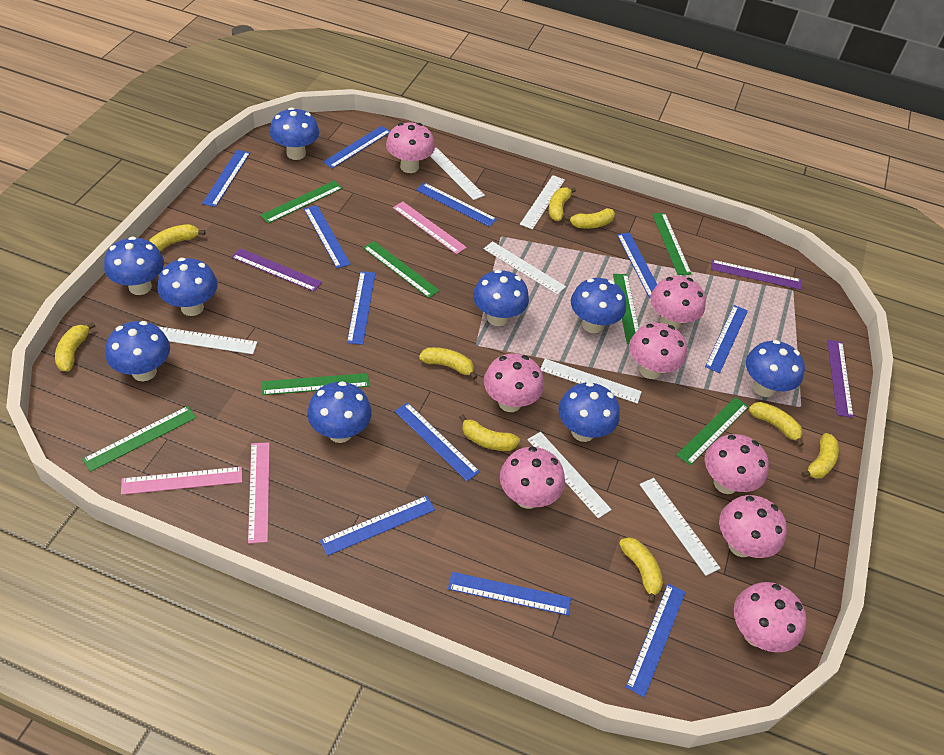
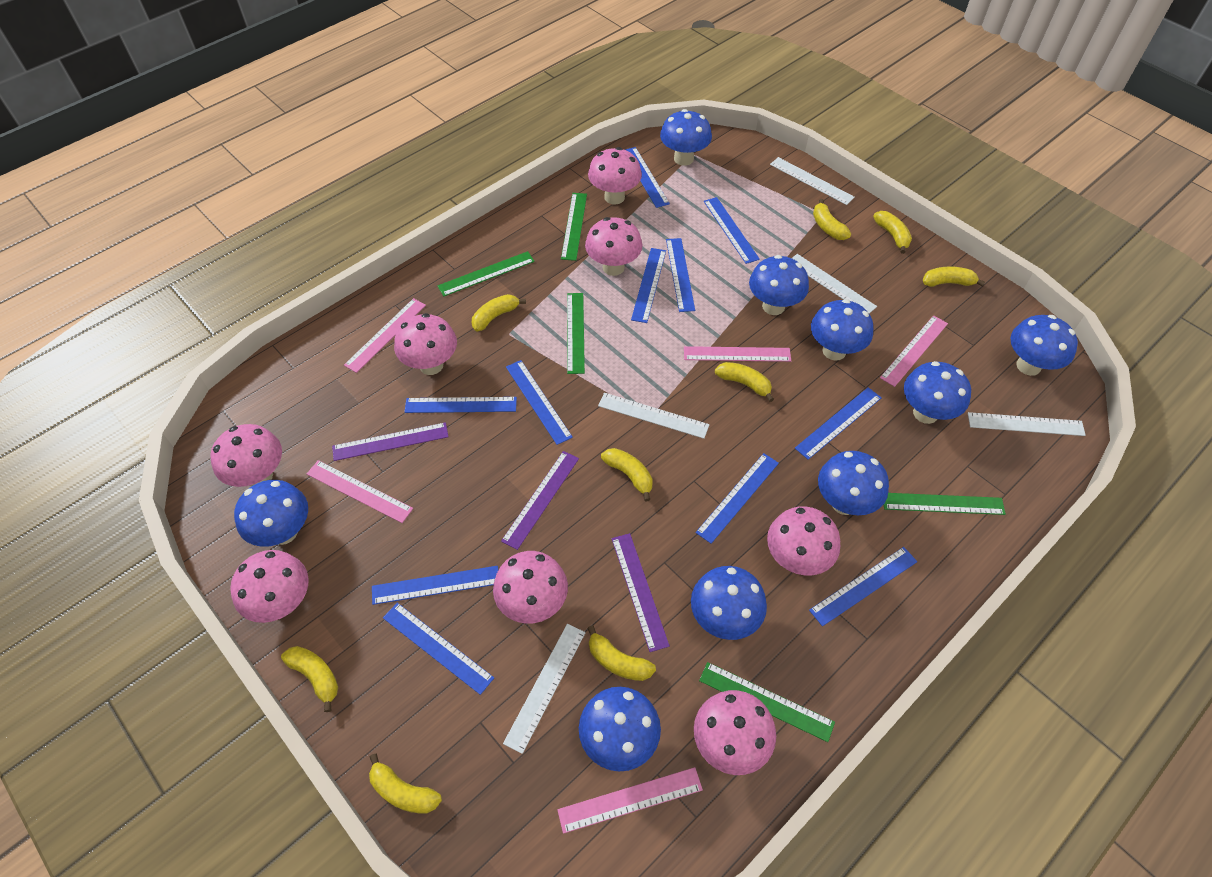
green ruler: [82,406,196,472] [260,181,343,224] [261,373,369,395] [363,241,440,298] [613,274,639,344] [652,213,692,275] [677,397,749,465] = 7 -> [438,251,535,296] [561,193,587,261] [567,293,585,374] [699,662,835,742] [884,493,1006,515] = 5
pink ruler: [121,467,242,495] [248,442,270,544] [393,201,467,254] = 3 -> [307,460,413,523] [344,298,426,373] [557,767,703,834] [684,346,791,362] [880,315,948,387] = 5
white ruler: [157,326,257,354] [430,148,485,200] [484,241,566,295] [520,175,565,229] [527,432,612,519] [540,359,642,404] [639,478,720,576] = 7 -> [503,624,586,754] [598,393,709,439] [770,157,855,205] [792,254,877,314] [968,412,1086,436] = 5

